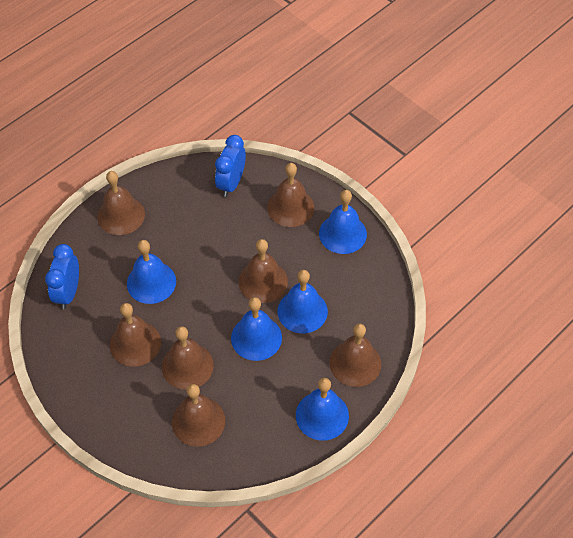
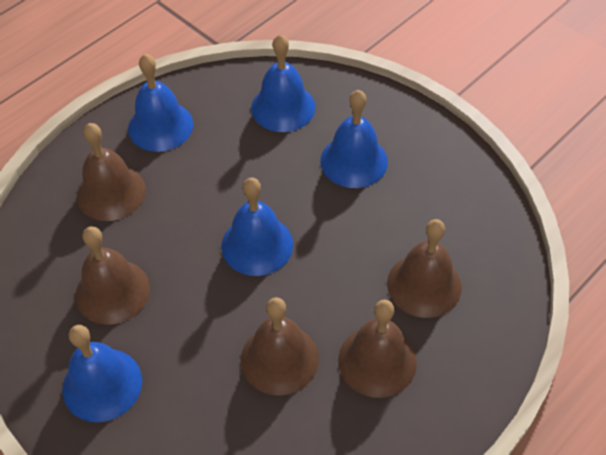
blue clock: [45,244,79,309] [215,135,246,197] = 2 -> none = 0
brown bell: [98,171,145,235] [110,303,161,367] [162,326,214,390] [172,384,225,447] [239,239,288,303] [267,163,314,227] [330,324,381,387] = 7 -> [75,226,150,325] [77,123,146,221] [241,297,319,396] [338,300,417,398] [387,219,462,318] = 5

